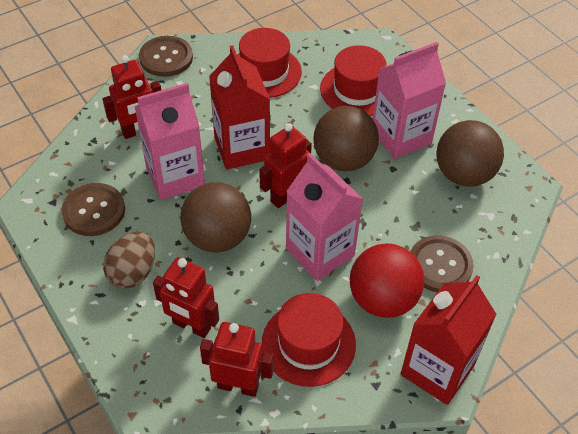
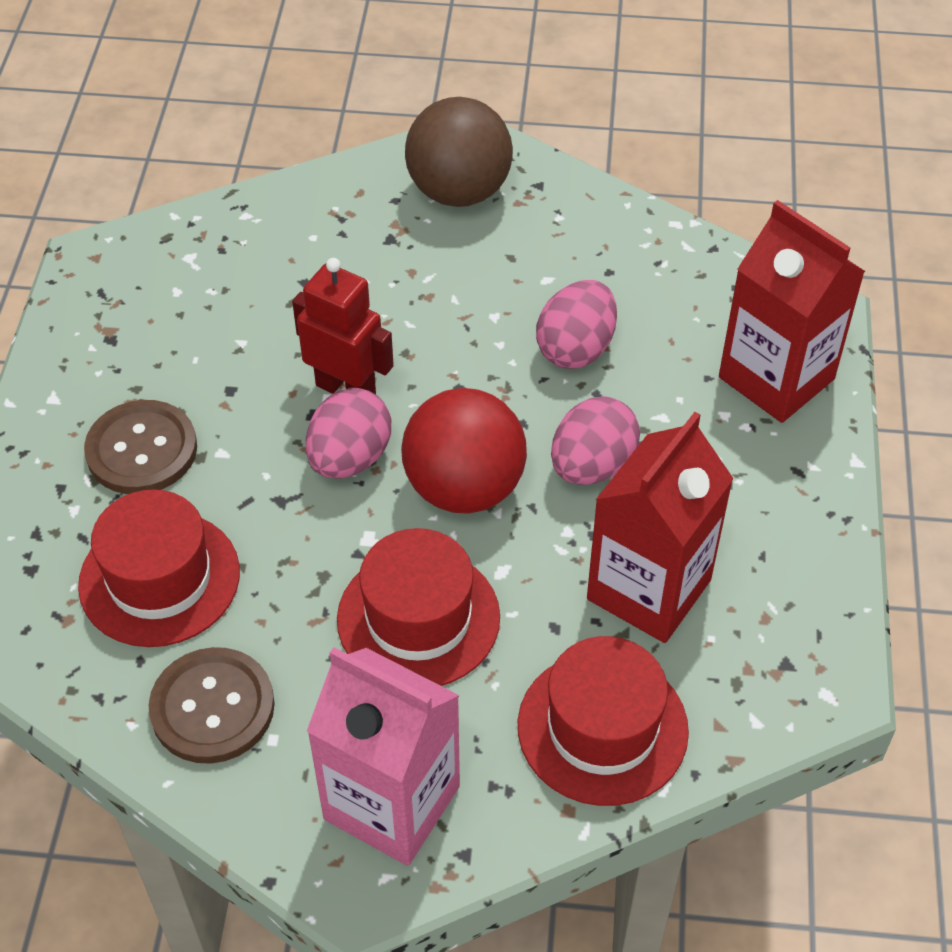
brown ball: [181,182,251,253] [313,106,379,172] [436,120,504,187] = 3 -> [405,97,513,207] = 1
brown button: [62,183,125,236] [139,36,193,77] [410,235,474,292] = 3 -> [84,400,197,494] [149,647,275,764] = 2
brown egg: [103,231,155,289] = 1 -> none = 0
pink carton: [135,83,205,200] [286,153,363,281] [373,42,446,159] = 3 -> [307,647,460,866] = 1
pink egg: none = 0 -> [306,388,391,479] [536,280,617,369] [551,396,640,485] = 3
red robot: [102,55,161,139] [153,257,219,338] [200,322,274,397] [259,123,312,208] = 4 -> [292,258,394,394] = 1

